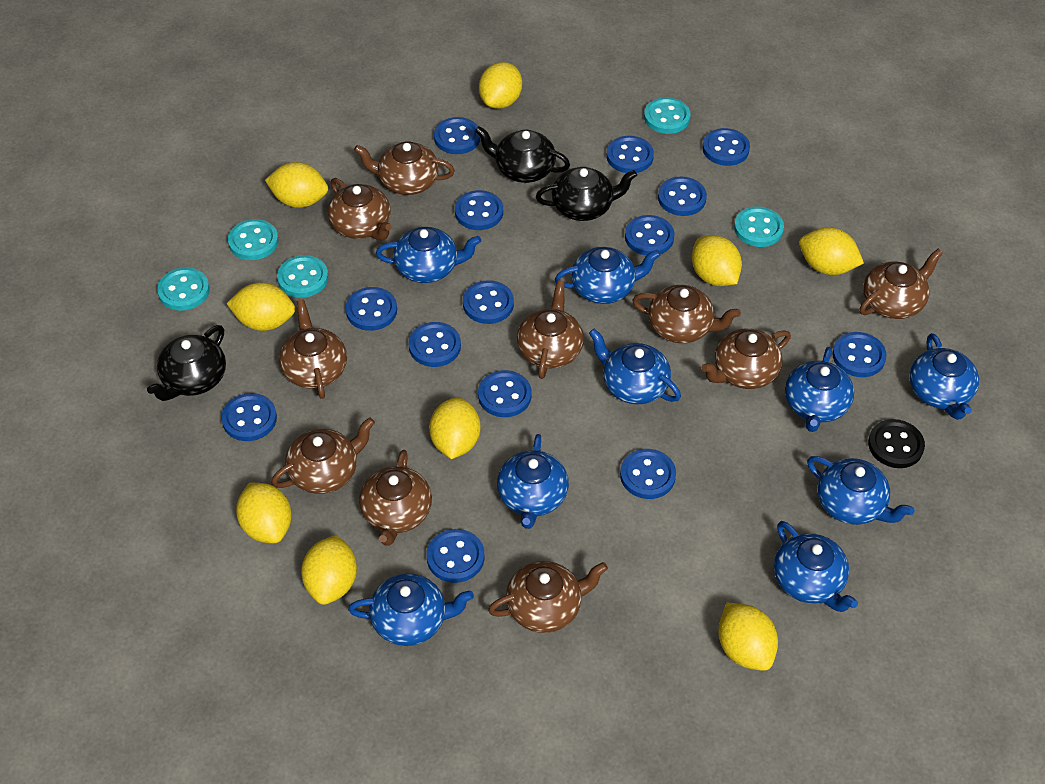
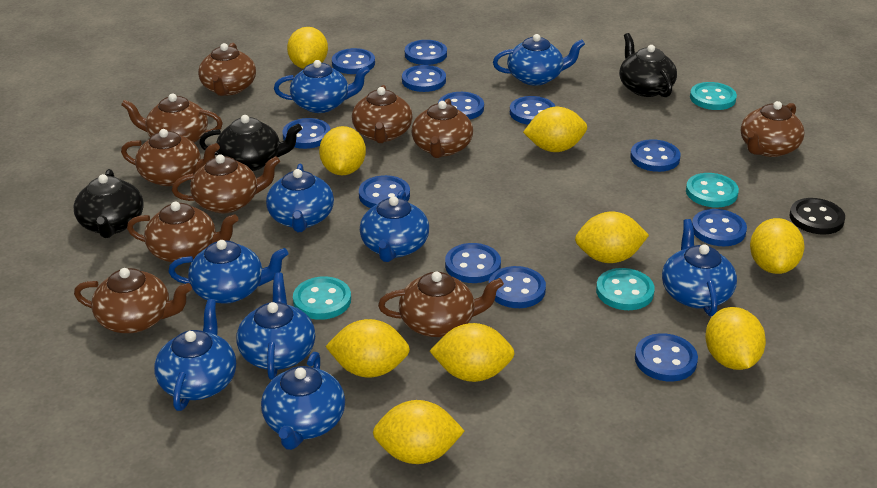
blue button: [221,393,277,441] [345,287,397,331] [409,322,461,367] [426,529,485,583] [434,117,481,154] [455,190,503,230] [463,280,514,324] [478,370,531,417] [606,136,654,173] [620,449,676,499] [625,215,674,255] [658,177,707,216] [702,128,750,166] [832,332,887,377] = 14 -> [283,118,330,149] [332,48,375,74] [359,175,410,208] [402,65,446,92] [405,40,447,65] [438,92,484,120] [445,243,501,283] [489,266,546,308] [510,96,556,125] [630,139,681,172] [635,333,698,382] [692,209,747,246] = 12
turquoise button: [157,267,210,311] [228,219,278,260] [277,255,328,298] [644,97,691,134] [734,207,784,247] = 5 -> [293,277,351,320] [596,268,655,310] [686,173,739,207] [690,82,737,110] = 4

